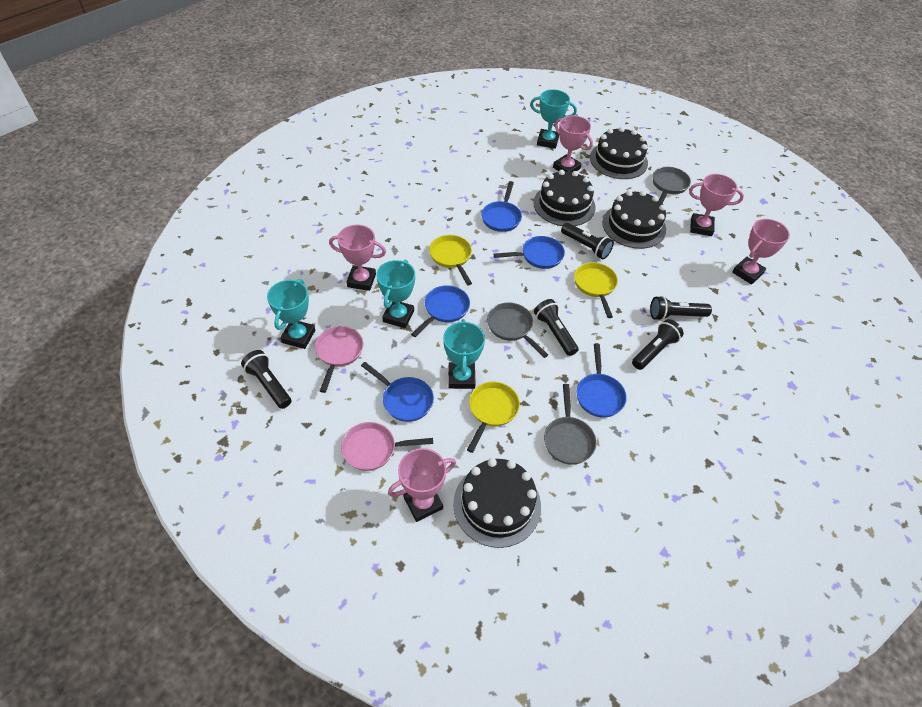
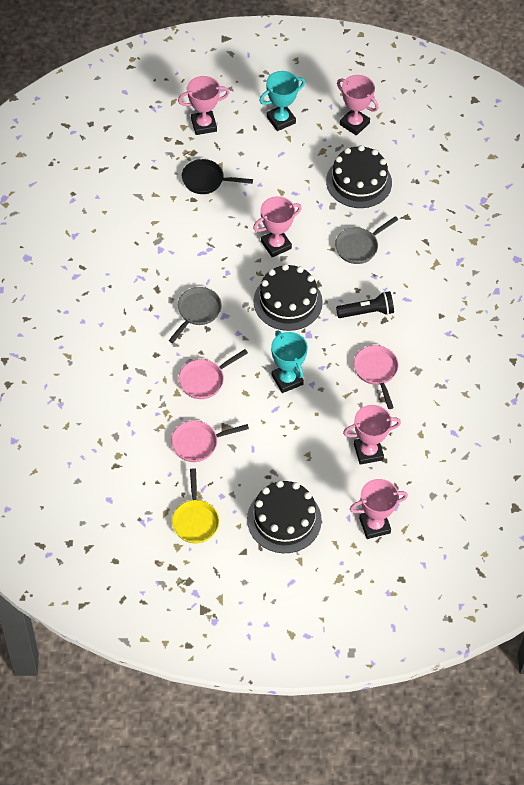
black cake: [453,458,541,548] [533,170,596,226] [590,127,648,179] [602,190,666,249] = 4 -> [247,480,322,553] [253,264,323,331] [326,145,392,208] = 3
black flashlight: [241,350,292,409] [534,299,579,356] [561,223,614,260] [632,319,684,370] [650,296,712,321] = 5 -> [336,291,394,318] = 1
black pan: none = 0 -> [182,159,253,194] = 1
blue pan: [361,362,434,422] [411,285,470,337] [481,181,522,232] [494,236,565,269] [577,343,627,418] = 5 -> none = 0
grey pan: [487,303,548,358] [544,384,597,465] [653,167,691,204] = 3 -> [169,287,222,343] [335,216,398,264] = 2
pink pan: [315,326,363,393] [341,422,433,471] = 2 -> [171,421,249,462] [179,349,248,399] [354,345,398,409] = 3
turquoise trophy: [267,279,315,349] [376,260,415,328] [443,319,485,389] [530,89,577,149] = 4 -> [259,71,305,131] [271,330,308,393] = 2
yellow pan: [429,235,472,285] [467,382,520,453] [574,262,618,318] = 3 -> [172,468,219,543] = 1

